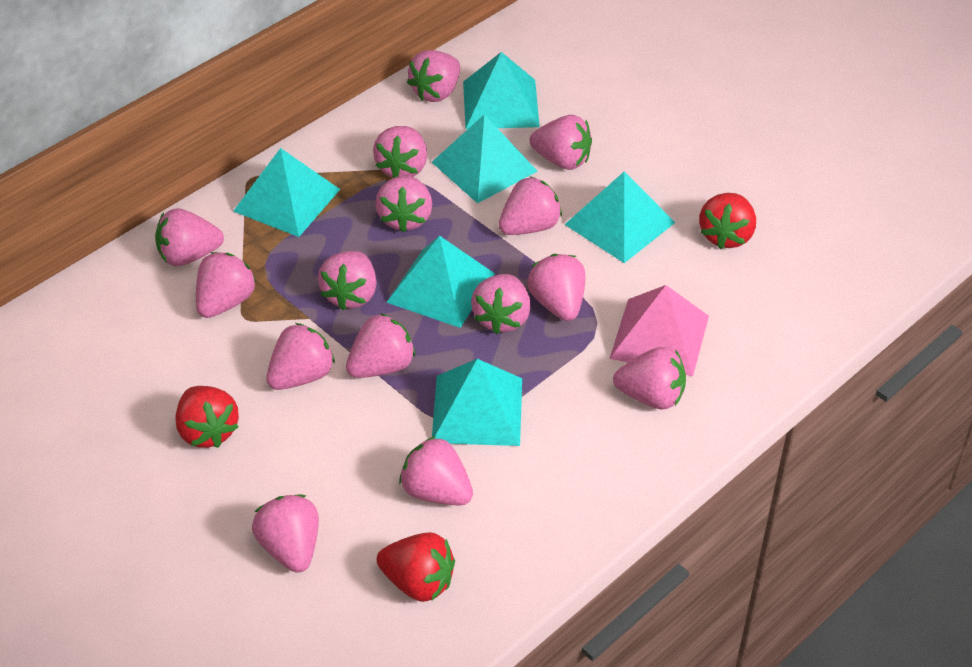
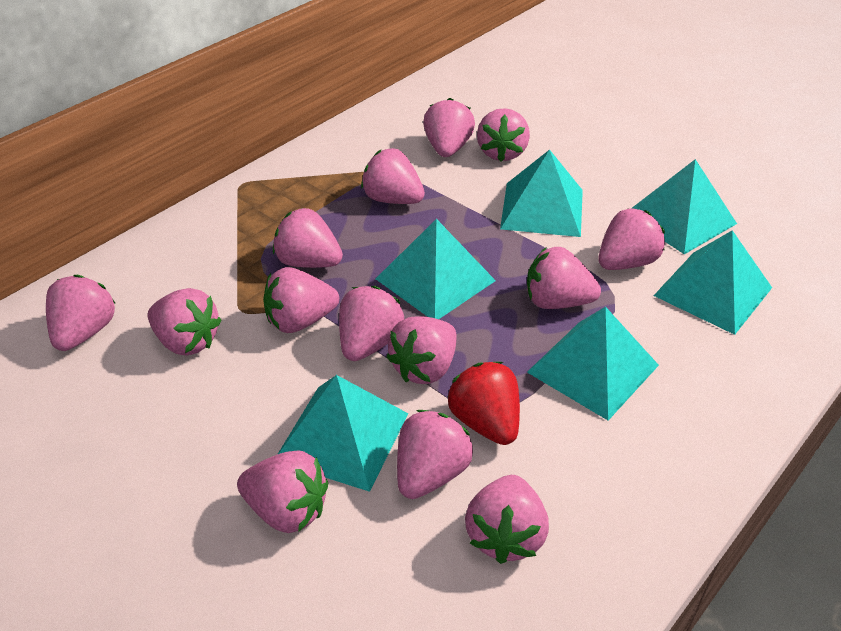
pink pyramid: [609,285,709,376] = 1 -> none = 0
pink strawberry: [155,209,224,266] [196,252,256,318] [252,495,319,573] [266,323,335,390] [318,251,376,310] [346,313,415,378] [373,126,427,178] [375,175,432,233] [399,436,473,505] [407,50,460,102] [471,274,531,334] [499,177,562,235] [528,254,585,321] [529,115,592,170] [613,347,686,409] = 15 -> [46,275,116,351] [148,288,222,356] [237,451,328,533] [263,267,339,333] [273,208,343,268] [339,286,404,361] [361,148,425,204] [386,317,457,384] [397,410,473,499] [423,98,475,157] [465,475,549,564] [477,108,530,162] [527,247,601,309] [598,208,665,270] = 14
red strawberry: [175,386,239,448] [376,532,455,602] [699,193,756,249] = 3 -> [448,362,520,445] = 1

